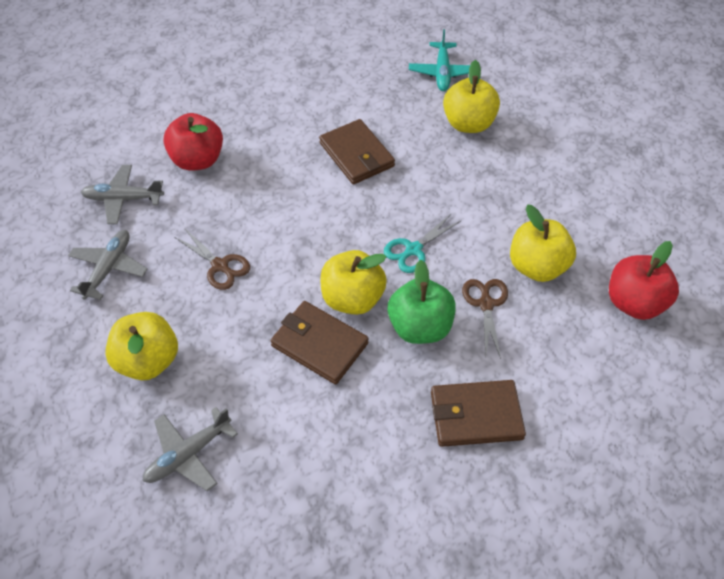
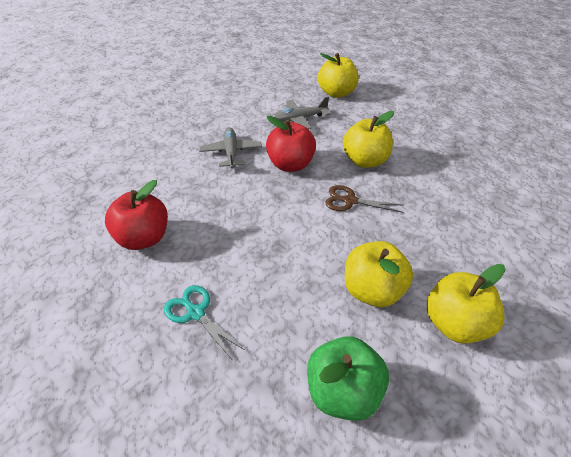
brown scissors: [174,228,250,290] [462,279,508,359] = 2 -> [325,185,403,213] = 1
brown wallet: [270,301,369,384] [319,119,395,185] [431,380,526,447] = 3 -> none = 0
grey plane: [68,230,147,300] [81,165,164,224] [143,407,238,491] = 3 -> [199,127,262,169] [272,97,330,129] = 2
turquoise plane: [409,29,470,91] = 1 -> none = 0

